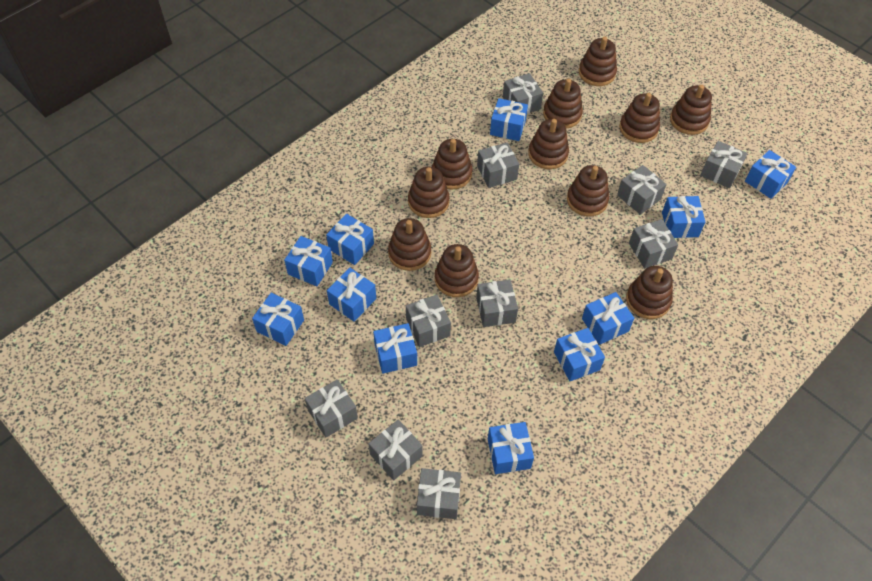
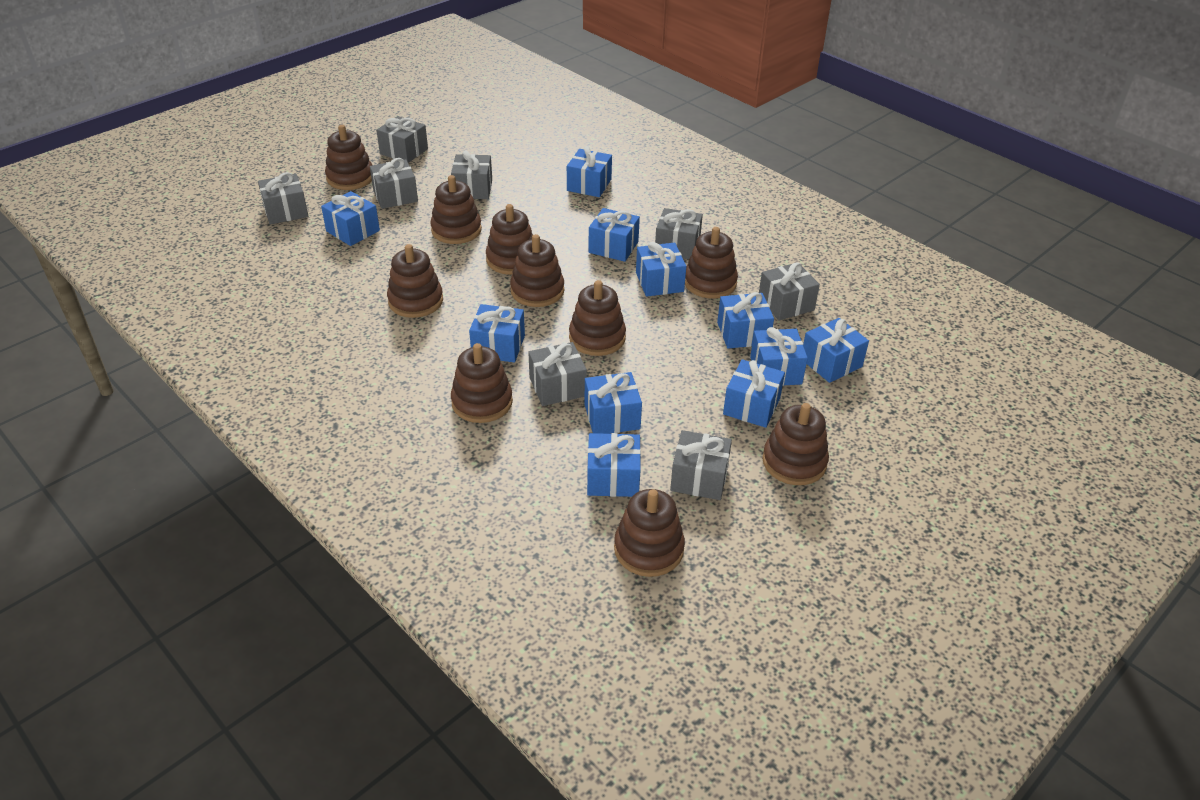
brown stacking toy: [388,218,431,271] [408,167,450,218] [432,139,472,189] [435,244,479,297] [528,119,569,169] [543,78,583,128] [567,165,609,216] [579,37,617,86] [619,93,660,143] [626,266,673,319] [670,85,712,135] = 11 -> [325,125,372,190] [387,244,443,318] [430,175,482,244] [451,343,513,423] [486,204,533,275] [510,234,564,307] [569,280,626,356] [614,489,685,577] [685,227,738,298] [762,403,829,485] = 10
grey gift: [305,379,358,437] [368,420,423,481] [406,295,451,347] [417,468,461,519] [476,279,518,327] [477,143,519,188] [503,73,543,114] [617,165,667,215] [629,219,678,268] [700,141,748,188] = 10 -> [258,172,308,225] [370,158,418,209] [376,116,428,163] [451,150,492,199] [528,342,587,406] [655,208,703,259] [670,430,732,500] [759,262,820,320] = 8

